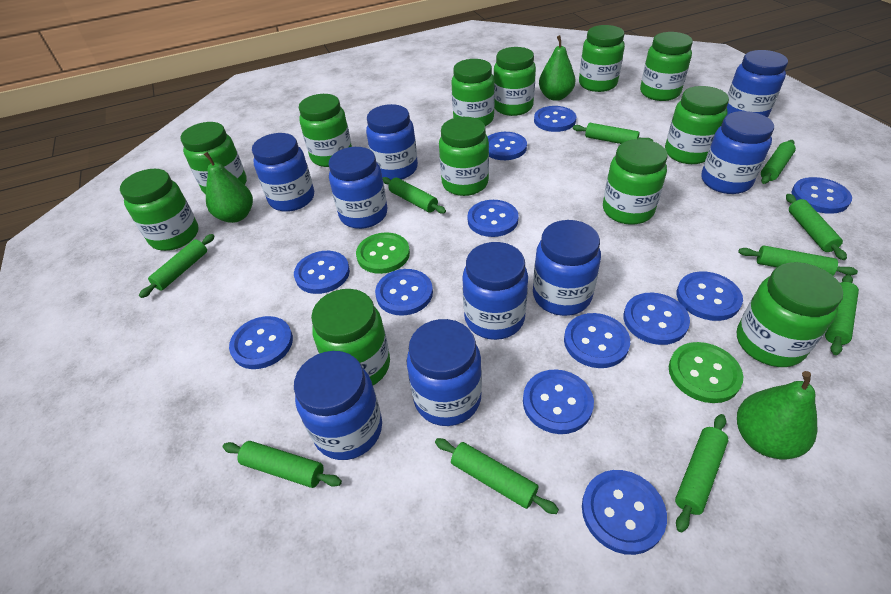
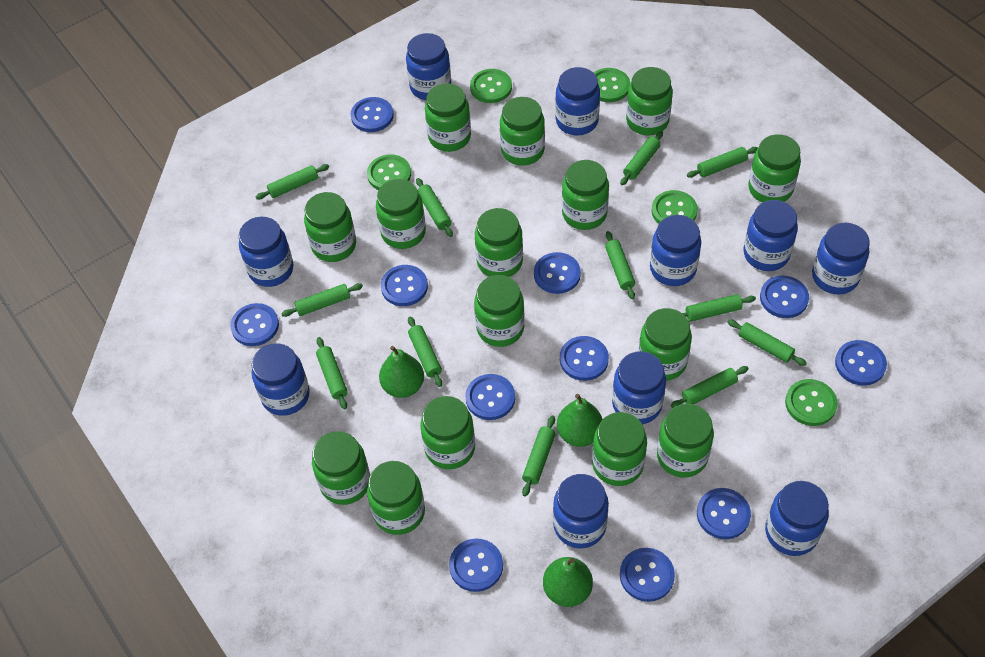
blue button: [229,316,293,369] [294,251,350,294] [375,269,433,316] [467,200,519,237] [488,132,527,160] [523,369,594,434] [534,106,576,132] [564,313,630,368] [582,470,667,555] [623,293,690,345] [677,271,743,321] [792,177,852,214] = 12 -> [230,303,279,346] [351,97,394,132] [381,265,428,306] [449,539,503,592] [465,374,515,420] [534,252,581,294] [560,336,609,381] [620,548,675,602] [697,488,751,539] [760,276,809,318] [835,340,887,386] = 11
blue jar: [252,133,314,212] [294,351,382,460] [329,147,387,229] [366,104,418,180] [407,319,482,426] [462,242,528,340] [533,220,601,316] [701,111,774,194] [727,50,788,117] = 9 -> [239,217,293,287] [252,343,310,416] [406,33,451,100] [553,474,609,549] [555,67,600,135] [612,351,666,424] [650,215,701,286] [744,200,798,271] [765,481,829,556] [812,223,870,294] = 10
green button: [356,232,410,274] [669,342,743,403] = 2 -> [367,155,411,190] [470,69,512,103] [594,68,630,102] [652,190,698,224] [785,379,838,426] = 5
green jar: [120,169,199,251] [180,122,247,195] [299,94,352,167] [311,289,390,385] [439,117,489,196] [451,59,495,126] [494,47,536,116] [579,25,625,92] [603,139,668,225] [640,32,693,101] [665,86,729,164] [737,262,843,367] = 12 -> [304,192,356,262] [312,431,370,505] [367,461,425,535] [376,179,426,249] [420,396,475,469] [425,83,471,152] [474,275,525,347] [475,208,523,277] [500,97,545,165] [562,160,609,230] [592,412,647,486] [626,67,673,135] [638,308,692,381] [657,403,714,478] [748,134,801,203] = 15
green rolling pin: [139,234,215,298] [223,441,342,488] [382,177,446,214] [435,438,559,514] [573,123,653,144] [675,414,729,532] [738,245,858,276] [761,140,796,184] [786,194,847,260] [825,275,859,355] = 10 -> [256,164,329,199] [281,283,363,317] [316,337,348,409] [408,316,442,387] [416,178,453,237] [522,415,556,497] [605,231,635,299] [620,131,663,185] [671,366,749,408] [682,294,756,322] [687,147,758,178] [727,319,807,366] = 12

